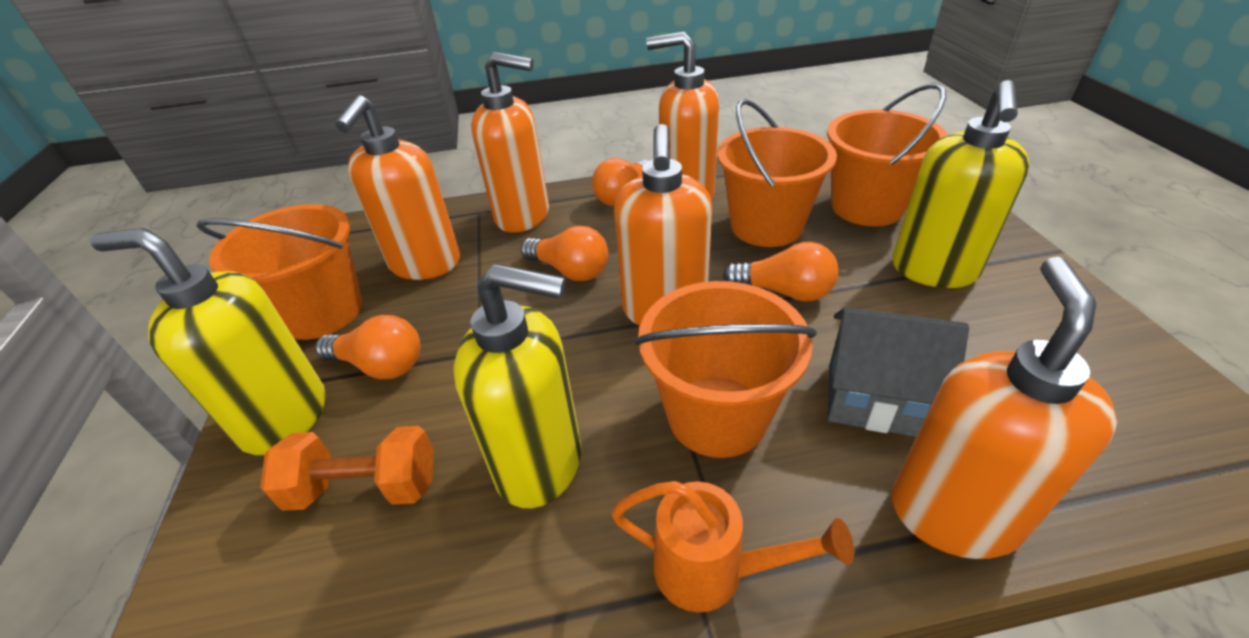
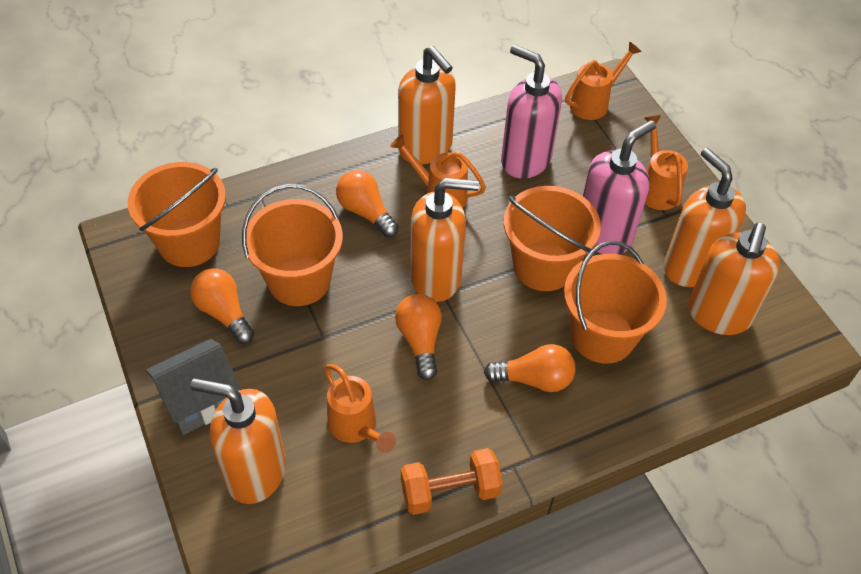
orange watering can: [611,481,854,613] = 1 -> [324,364,396,453] [390,134,486,208] [565,41,642,120] [645,115,688,210] = 4
pink soap dispenser: none = 0 -> [501,45,562,179] [583,120,656,255] = 2
yellow soap dispenser: [90,228,326,455] [454,263,581,508] [892,80,1029,288] = 3 -> none = 0

